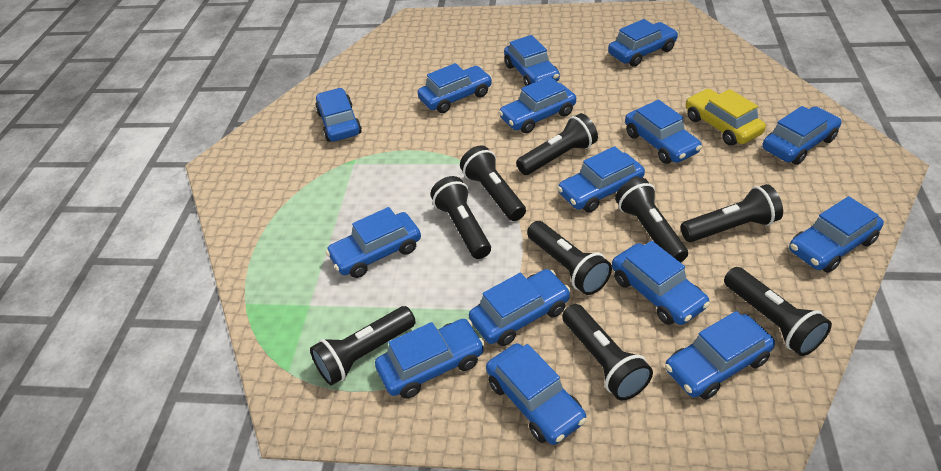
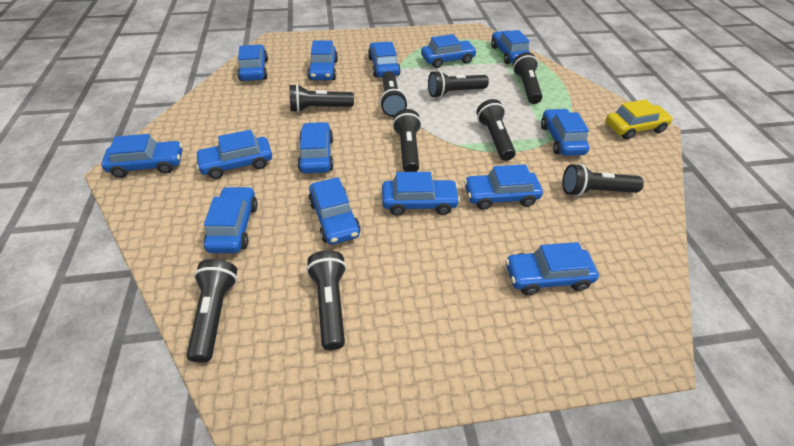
blue car: [315,88,362,142] [326,207,421,278] [375,319,485,399] [418,63,492,113] [469,269,571,346] [486,343,587,445] [498,76,576,133] [504,35,560,86] [557,146,645,213] [608,19,678,67] [612,241,710,325] [625,100,702,164] [665,311,775,400] [763,106,841,165] [789,196,884,273] = 15 -> [101,134,183,178] [195,130,272,179] [204,186,258,253] [237,44,268,81] [298,122,334,174] [307,41,338,80] [308,177,361,245] [368,42,401,77] [382,172,460,216] [421,34,477,68] [464,164,543,210] [491,30,531,64] [505,242,599,295] [541,109,590,156] = 14

